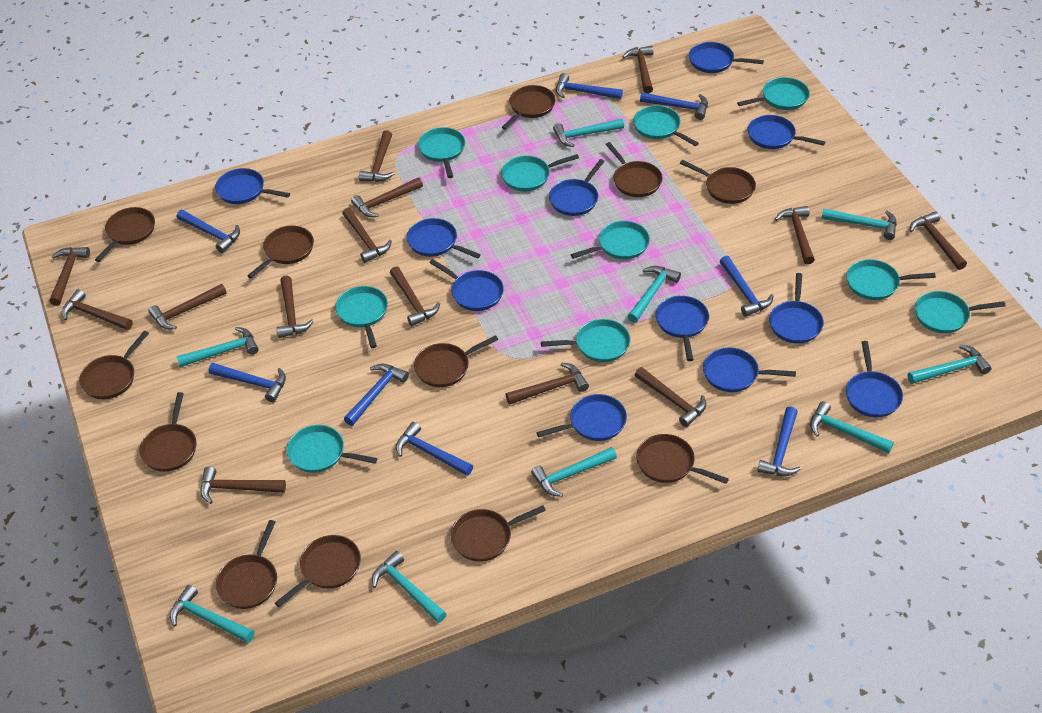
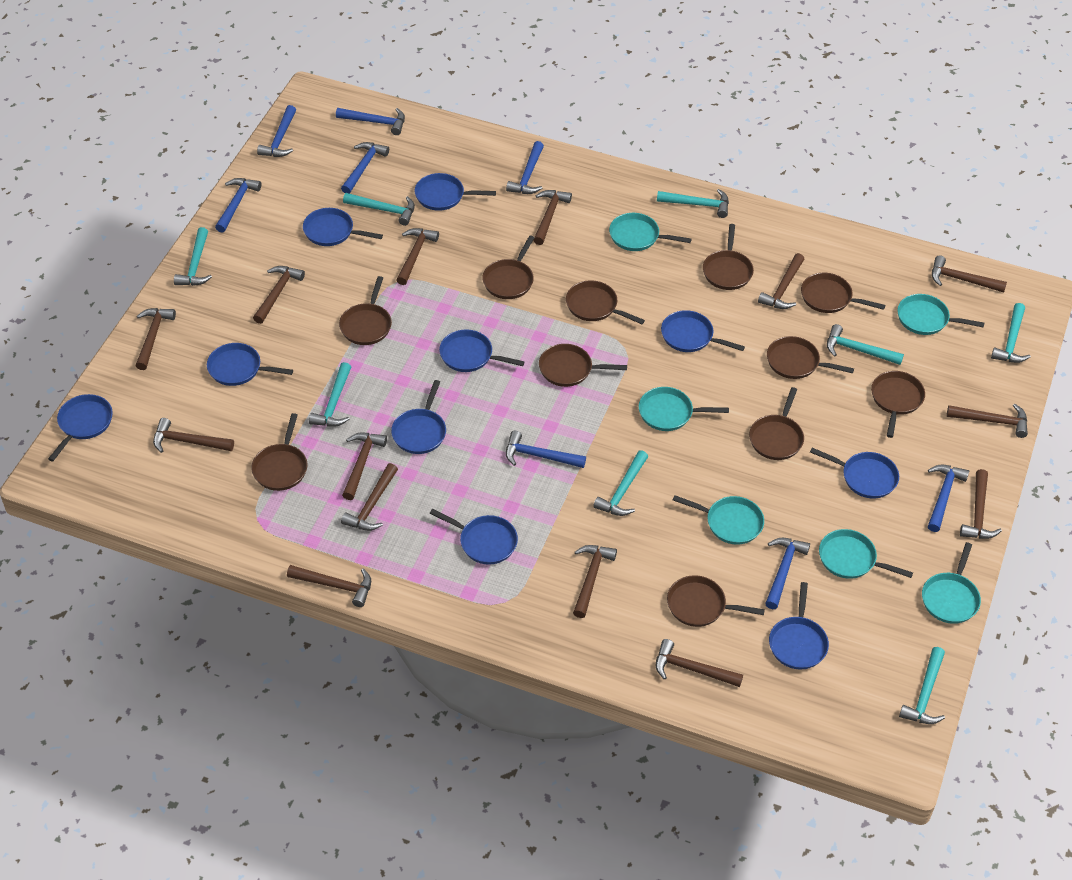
blue pan: [215,168,290,204] [407,218,481,259] [430,259,504,311] [536,394,627,441] [549,159,605,216] [655,296,709,361] [689,42,764,73] [703,347,796,392] [747,115,825,149] [769,273,824,344] [846,341,903,417] = 11 -> [48,394,113,461] [207,343,293,386] [303,208,383,246] [391,380,446,454] [415,173,496,211] [429,509,518,565] [439,329,524,372] [661,310,745,352] [769,582,829,670] [810,448,899,499] = 10
brown pan: [79,331,149,399] [95,207,155,262] [139,392,197,472] [216,520,277,609] [247,226,314,279] [275,535,361,607] [414,335,498,387] [451,505,546,562] [501,85,556,130] [606,142,662,197] [636,434,729,484] [680,160,756,204] = 12 -> [251,413,307,491] [339,276,392,345] [482,236,535,299] [539,344,627,387] [566,280,645,324] [667,575,765,627] [703,224,754,290] [749,387,804,460] [767,336,854,379] [801,273,885,313] [871,371,925,438] = 11
turquoise hammer: [170,585,254,643] [176,327,259,367] [372,551,447,623] [531,447,617,497] [553,118,624,147] [628,266,681,323] [810,401,894,453] [821,208,897,240] [908,345,992,384] = 9 -> [174,227,212,286] [309,362,351,427] [343,193,415,226] [593,450,648,516] [657,189,729,218] [827,324,904,365] [899,647,945,724] [991,303,1031,363] = 8
turquoise pan: [287,425,377,473] [335,286,388,348] [418,127,465,178] [501,154,579,191] [541,319,631,362] [571,221,650,259] [633,105,699,146] [737,77,810,110] [846,259,936,300] [915,291,1006,333] = 10 -> [609,213,692,251] [639,387,729,431] [673,495,764,545] [819,529,913,579] [897,294,984,335] [922,542,981,624] = 6

